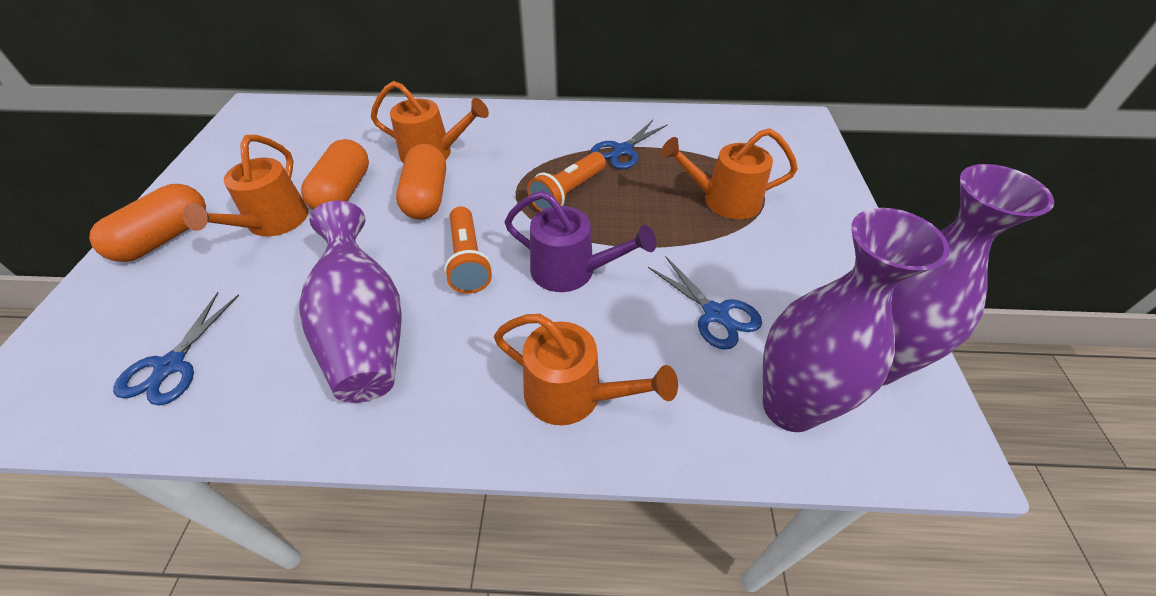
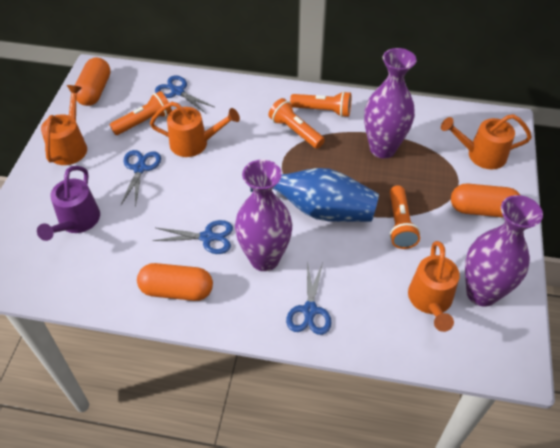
blue scissors: [113,292,239,406] [591,120,668,169] [648,256,762,350] = 3 -> [121,150,161,207] [152,220,233,254] [155,76,214,113] [286,262,332,335] = 4
blue vase: none = 0 -> [250,168,379,222] = 1
orange flashlight: [444,206,492,294] [527,152,606,211] = 2 -> [109,91,172,135] [269,98,325,149] [290,91,351,117] [390,185,420,249] = 4

